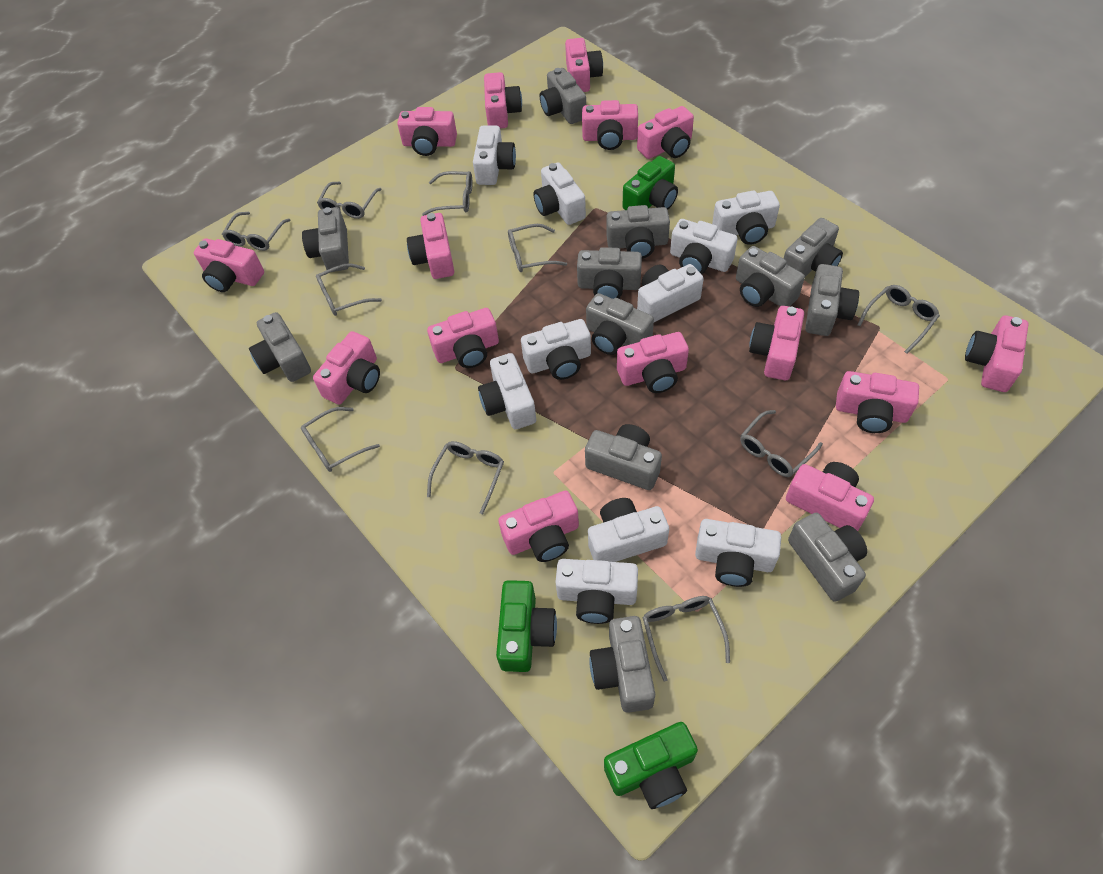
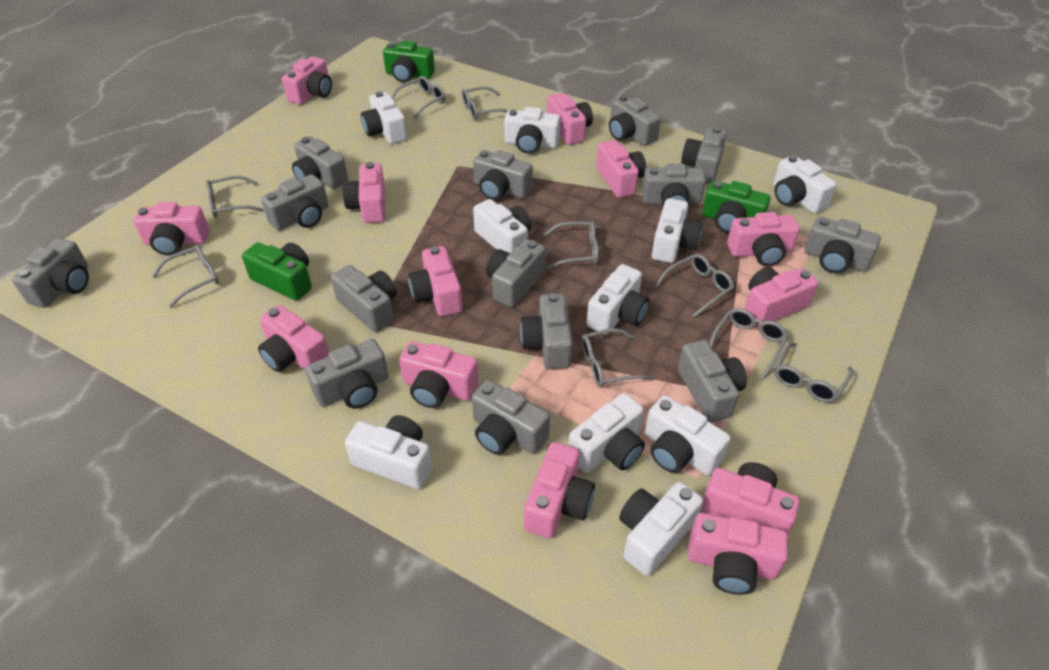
grey camera: [249,312,311,382] [302,207,349,272] [540,68,586,124] [577,247,642,299] [585,424,662,490] [586,293,654,355] [589,616,655,713] [606,205,670,258] [736,246,805,307] [784,218,843,277] [788,513,867,602] [805,264,859,336] = 12 -> [12,238,89,308] [261,174,328,231] [292,136,348,189] [305,339,389,409] [331,265,397,332] [472,380,550,455] [473,150,533,200] [486,239,546,307] [520,293,573,369] [609,95,661,146] [642,163,706,206] [678,340,747,422] [681,127,727,184] [804,217,881,273] = 14
grey glasses: [222,212,290,251] [301,407,380,472] [316,264,382,316] [317,182,382,219] [422,171,472,216] [427,441,504,514] [508,224,567,272] [642,596,730,681] [740,410,823,477] [857,285,940,354] = 10 -> [152,245,219,308] [206,176,263,218] [392,76,446,119] [462,86,508,120] [544,221,599,269] [581,328,654,387] [655,254,734,318] [709,308,788,379] [774,342,853,403] = 9
pink camera: [194,238,264,292] [313,331,380,405] [397,107,457,156] [407,213,454,279] [427,308,499,368] [484,72,522,128] [498,490,579,562] [565,38,603,92] [582,100,638,150] [617,332,689,393] [637,106,694,159] [749,306,804,380] [786,462,874,531] [836,371,919,433] [965,316,1029,392] = 15 -> [134,202,210,256] [258,305,329,372] [282,56,332,105] [342,162,386,223] [399,341,479,408] [408,246,463,317] [524,442,595,539] [547,93,593,145] [596,140,646,198] [688,513,788,595] [701,462,800,535] [727,212,800,266] [745,267,818,327] = 13

